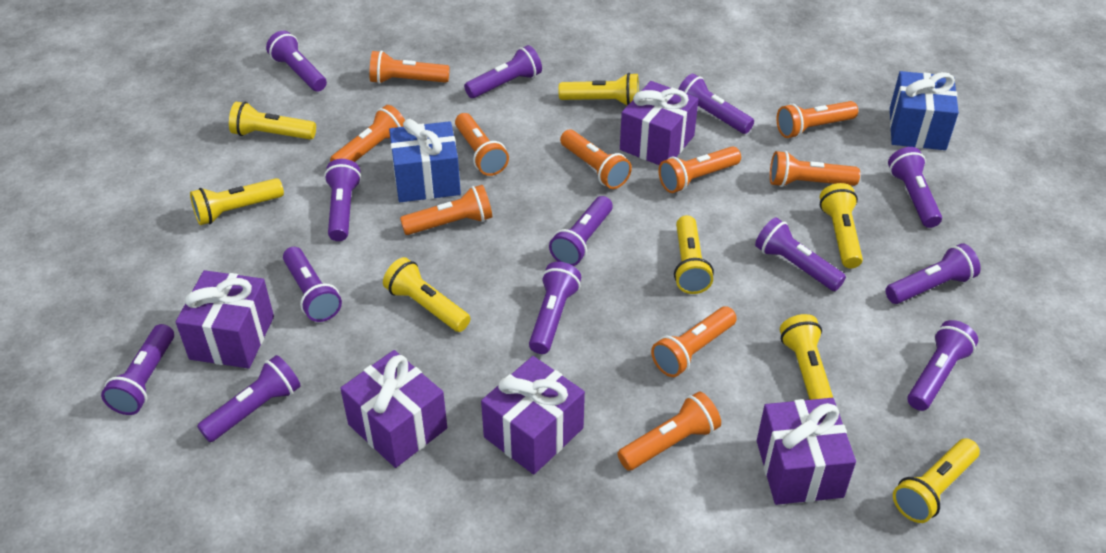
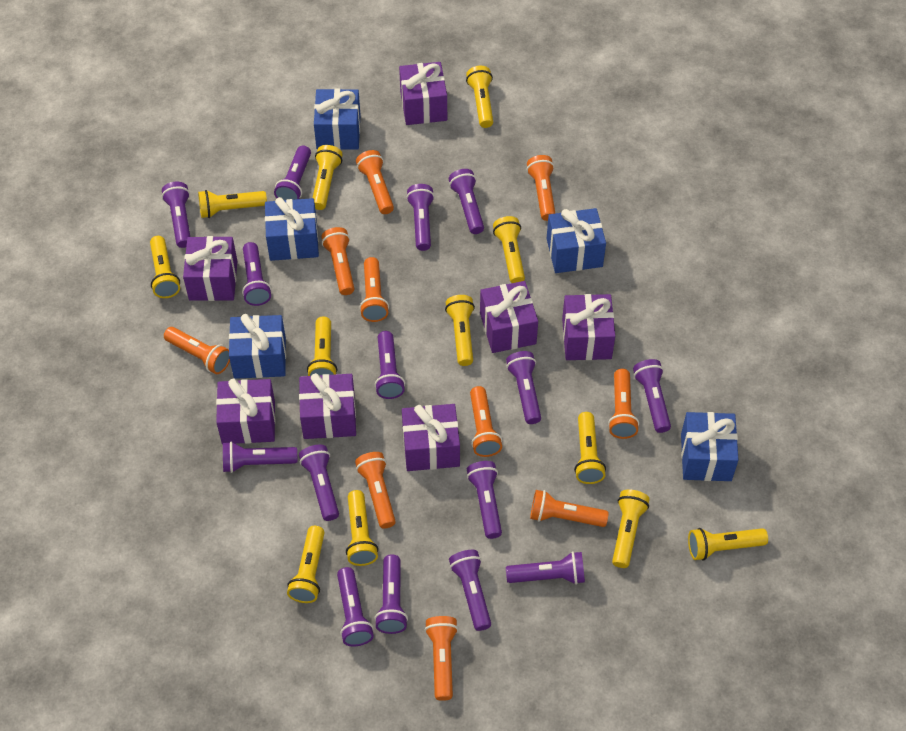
blue gift: [389,119,461,202] [890,71,959,150] = 2 -> [229,314,286,379] [265,197,319,261] [314,89,360,150] [547,208,606,273] [681,412,739,481] = 5
purple flashlight: [101,324,174,415] [197,355,301,442] [266,31,327,92] [283,247,342,322] [324,159,361,241] [464,45,542,98] [529,262,581,354] [549,196,613,266] [678,74,754,134] [755,218,846,291] [885,243,981,304] [888,147,942,228] [908,320,978,411] = 13 -> [162,182,190,248] [223,441,297,473] [242,242,272,306] [274,146,311,200] [299,445,339,521] [337,567,374,646] [374,554,408,634] [375,331,405,399] [406,184,435,251] [449,169,484,234] [449,550,491,631] [467,461,502,539] [506,351,541,424] [506,551,585,585] [633,359,671,433] = 15
purple gift: [176,270,274,368] [340,350,447,468] [481,356,585,475] [620,81,699,165] [757,398,856,505] = 5 -> [183,236,237,301] [216,379,275,444] [299,373,356,439] [399,62,447,125] [402,404,460,471] [480,281,538,353] [562,294,615,360] = 7
yellow flashlight: [190,178,284,225] [229,102,316,140] [383,257,471,332] [558,73,639,106] [674,215,714,294] [780,314,833,400] [820,183,863,268] [893,438,980,523] = 8 -> [150,236,180,298] [198,190,267,218] [287,526,325,603] [307,317,337,376] [313,145,343,210] [346,490,378,566] [445,295,475,366] [466,66,493,128] [493,216,525,283] [574,412,606,484] [612,490,650,568] [688,528,768,561] = 12

